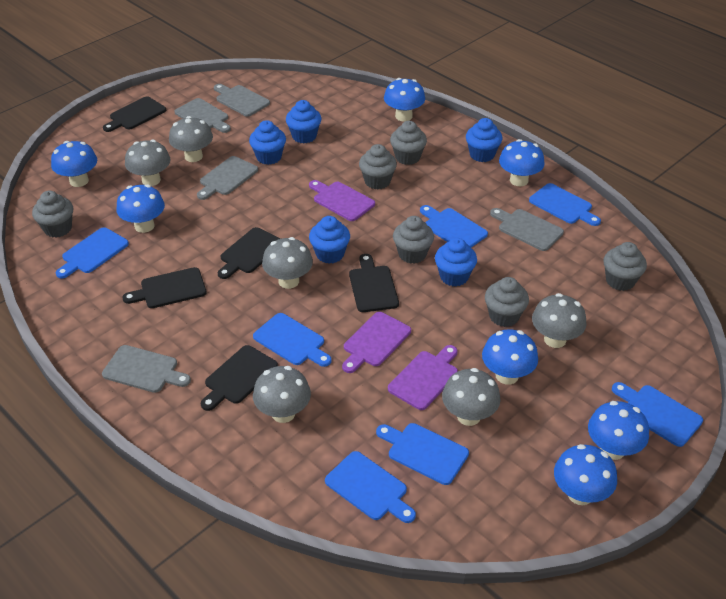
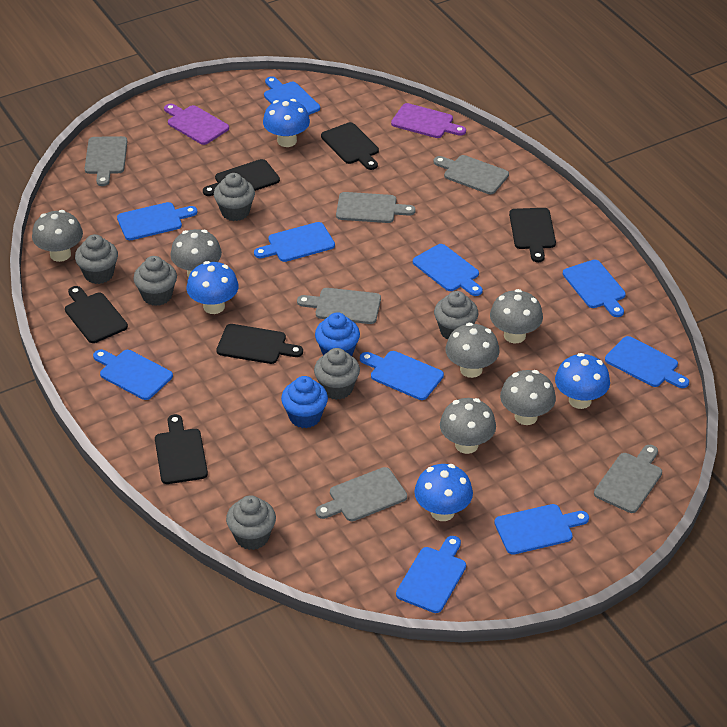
black cutting board: [103,97,166,132] [122,267,207,308] [201,345,278,411] [218,227,281,279] [349,254,399,312] = 5 -> [65,286,128,343] [155,414,208,484] [203,159,280,196] [216,324,303,364] [321,122,379,170] [509,208,556,262] = 6
blue cupcake: [249,120,286,165] [286,100,321,144] [309,216,350,264] [435,238,477,287] [466,118,502,162] = 5 -> [281,376,328,428] [315,312,360,356] = 2
blue cutting board: [56,227,129,278] [253,313,332,367] [325,451,416,523] [376,423,469,485] [420,205,488,248] [529,183,601,226] [612,382,703,447] = 7 -> [93,349,173,400] [117,202,198,240] [254,222,335,262] [264,76,320,115] [360,351,444,400] [396,536,466,613] [413,244,483,296] [494,504,589,555] [563,260,626,317] [605,336,689,388] = 10
blue mushroom: [51,141,97,187] [116,184,165,233] [384,78,425,121] [482,329,538,385] [499,139,545,186] [554,444,617,505] [588,401,649,460] = 7 -> [187,261,239,314] [263,99,310,147] [414,464,473,521] [555,353,610,409] = 4
grey cutting board: [102,345,191,393] [175,98,231,133] [197,156,258,200] [214,84,270,117] [490,208,564,251] = 5 -> [85,136,127,186] [297,288,381,324] [316,467,407,521] [336,192,416,223] [434,155,509,194] [594,445,662,513] = 6
purple cutting board: [309,180,375,221] [342,312,411,373] [388,345,458,410] = 3 -> [164,103,229,145] [391,103,466,138] = 2

